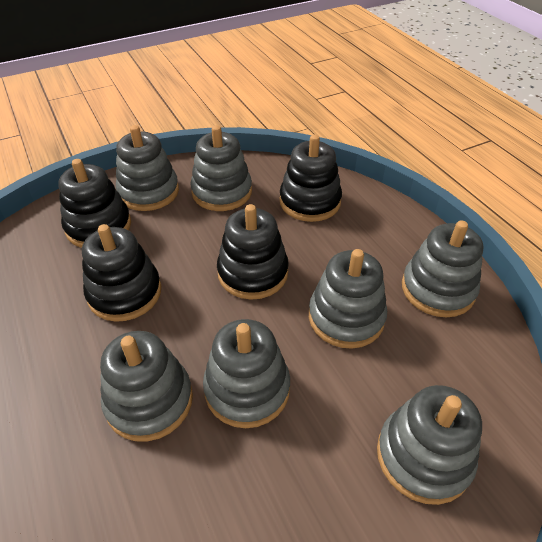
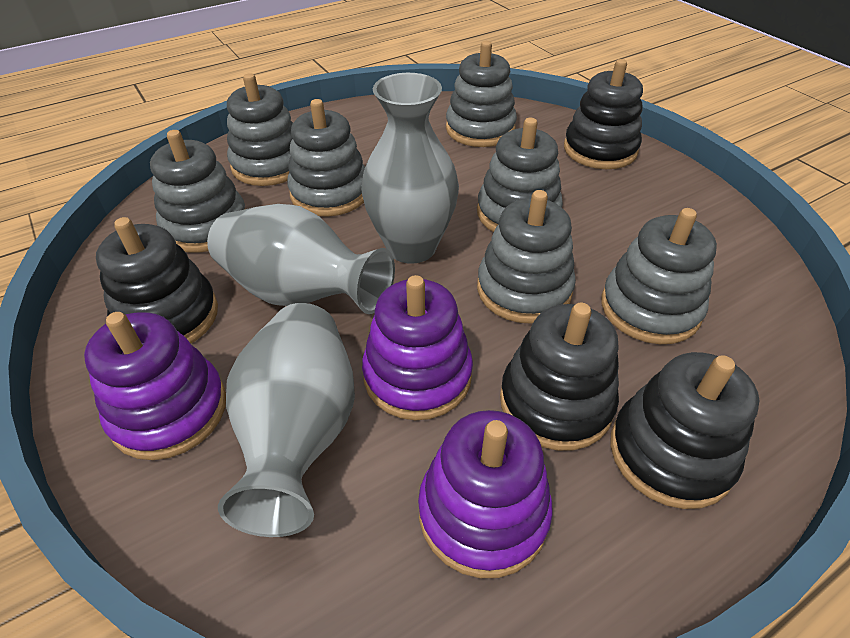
grey vase: none = 0 -> [207,204,395,314] [218,303,355,537] [361,73,459,264] = 3
purple stacking toy: none = 0 -> [84,312,226,460] [362,275,473,420] [418,410,553,578] = 3

